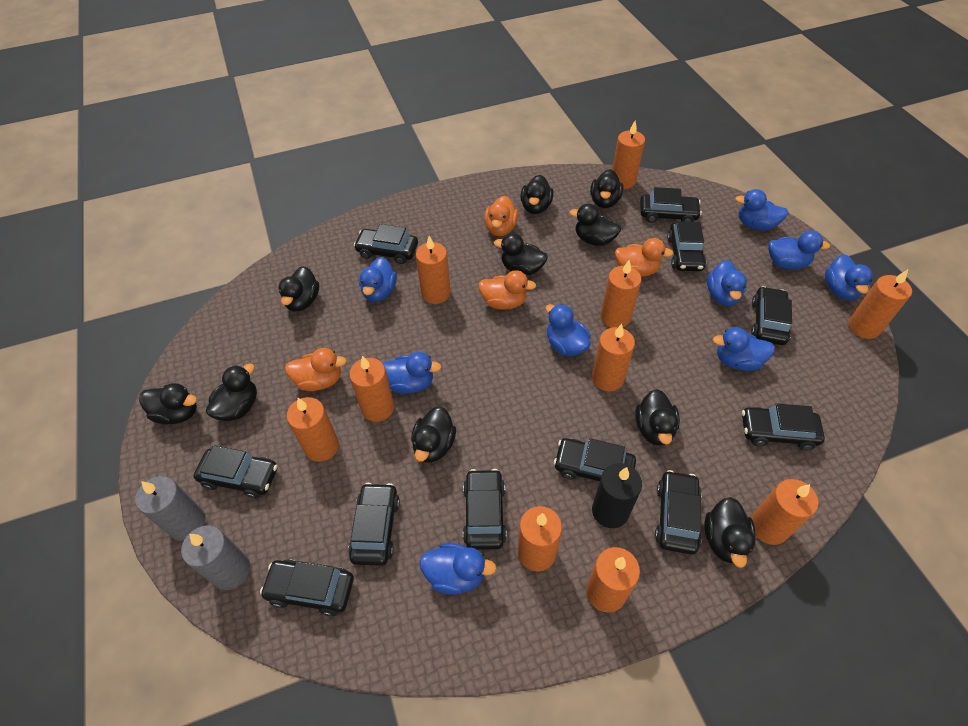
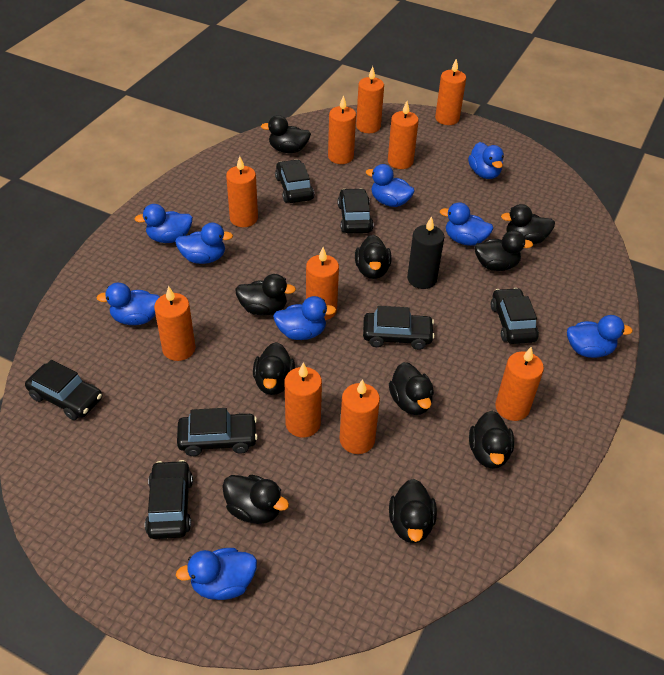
black car: [194,445,278,499] [260,559,354,616] [348,483,400,566] [354,224,418,264] [463,469,507,550] [554,438,636,481] [640,187,702,223] [655,470,702,554] [667,222,706,271] [742,404,825,450] [751,286,792,345] = 11 -> [25,360,102,420] [145,460,193,539] [177,408,258,456] [275,159,314,203] [338,188,374,234] [363,306,435,350] [491,288,539,344] = 7
grey candle: [135,476,206,541] [181,525,250,590] = 2 -> none = 0
orange duck: [285,348,347,391] [478,270,536,310] [484,195,518,236] [615,238,673,277] = 4 -> none = 0

